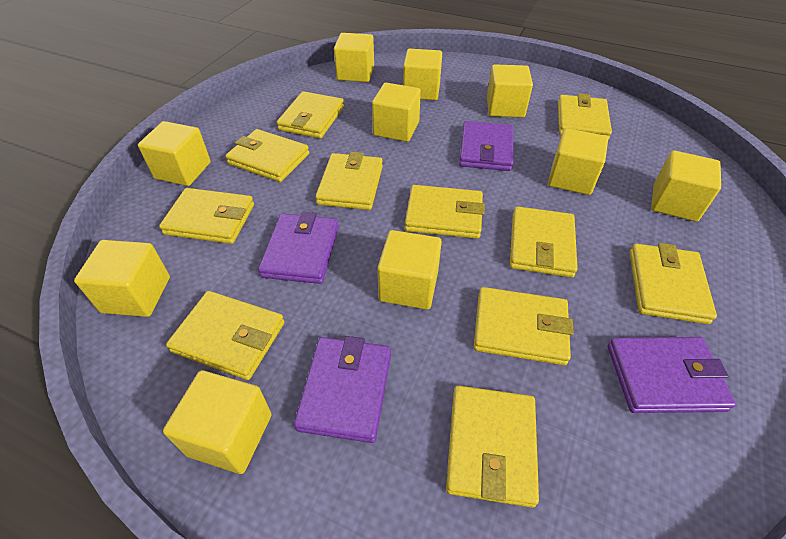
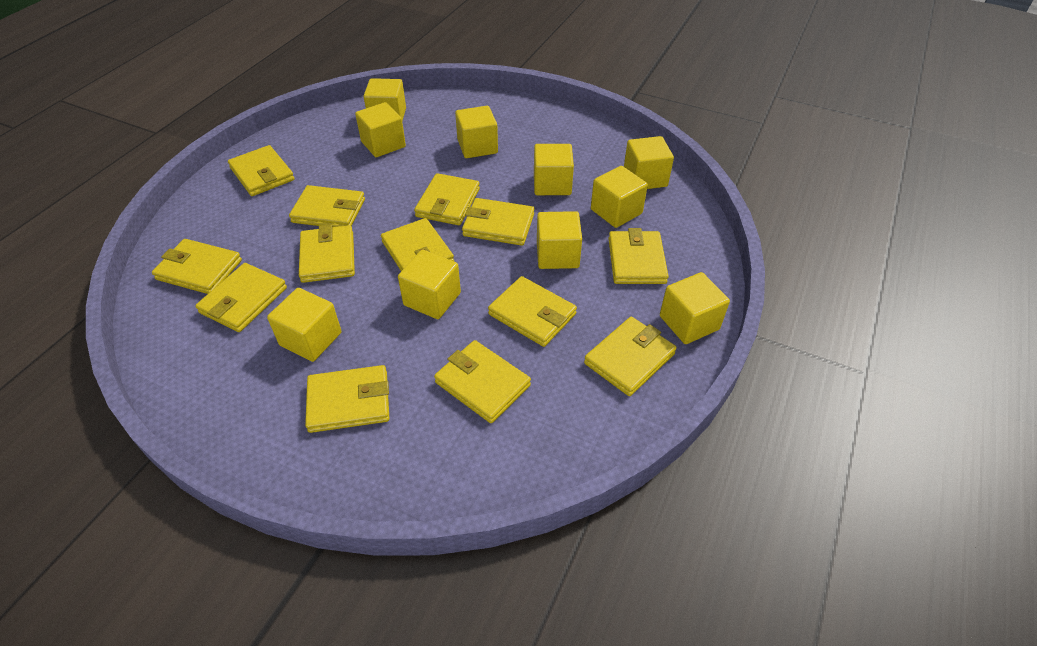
purple wallet: [258,212,339,284] [294,336,391,443] [459,121,513,171] [608,337,736,413] = 4 -> none = 0
yellow wallet: [159,188,254,244] [166,291,284,380] [225,129,309,182] [277,91,344,138] [315,152,383,210] [405,185,485,239] [446,386,539,508] [474,287,574,365] [510,206,578,277] [558,93,612,140] [629,243,717,324] = 11 -> [152,239,242,294] [195,263,287,332] [228,145,295,196] [289,185,365,227] [299,224,355,283] [305,365,389,433] [381,218,454,271] [414,173,480,225] [434,340,531,423] [462,198,534,246] [488,276,577,347] [584,317,677,396] [608,228,669,284] = 13

